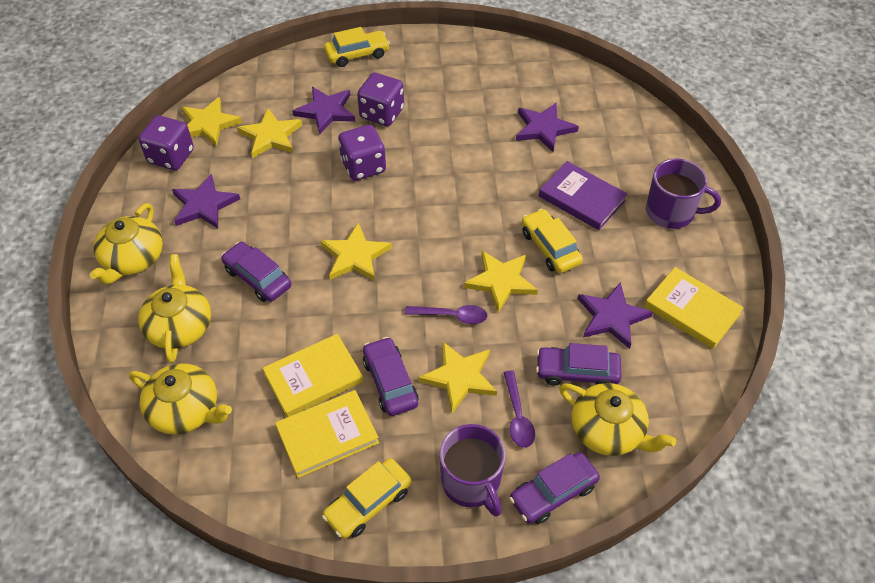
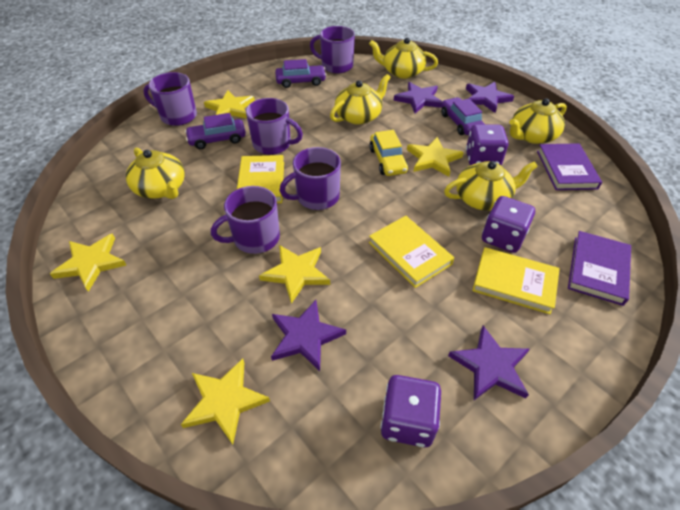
purple book: [539,161,627,230] = 1 -> [537,143,602,190] [568,231,631,306] = 2
purple car: [221,242,291,302] [363,337,418,416] [509,452,600,524] [536,343,621,385] = 4 -> [185,113,246,149] [275,59,327,88] [441,97,485,135] = 3
purple mug: [440,424,506,517] [646,159,721,229] = 2 -> [143,72,197,126] [211,186,280,254] [246,98,303,155] [279,147,341,210] [310,26,355,73] = 5
purple spoon: [405,305,487,324] [503,371,535,448] = 2 -> none = 0
yellow car: [322,458,411,539] [324,27,390,67] [522,209,583,273] = 3 -> [369,130,408,176] = 1
yellow teapot: [90,203,163,285] [129,363,232,435] [138,254,211,363] [559,383,676,456] = 4 -> [126,148,185,199] [330,74,390,125] [369,38,438,79] [444,161,538,211] [509,98,567,144] = 5

